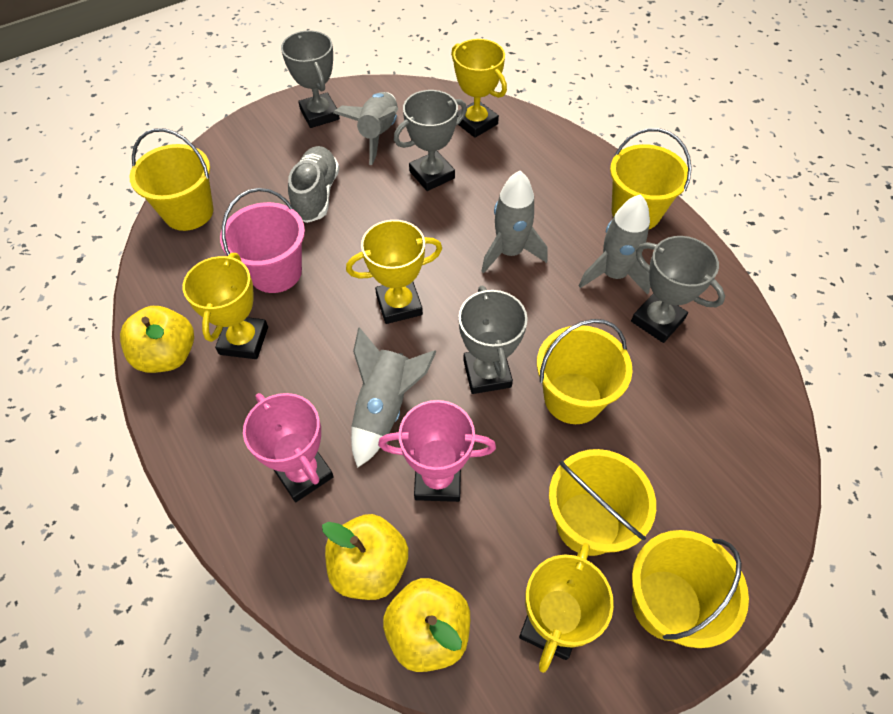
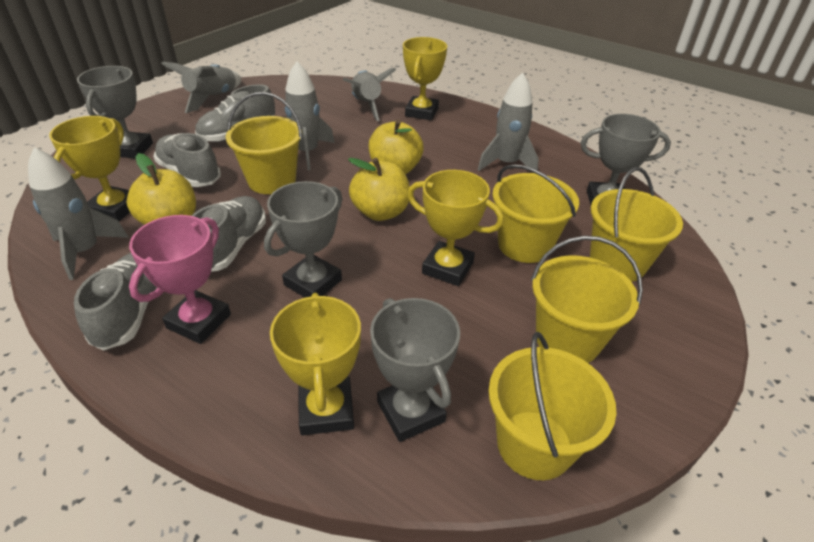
grey rocket: [334,92,398,165] [351,327,437,468] [481,171,548,273] [579,194,650,295] = 4 -> [28,147,129,280] [161,62,242,113] [285,61,335,170] [343,68,396,121] [478,73,539,173] = 5
grey shoe: [288,146,339,223] = 1 -> [74,253,157,350] [153,133,221,187] [192,196,266,272] [195,84,275,142] = 4
pink bucket: [220,188,305,293] = 1 -> none = 0
pink trophy: [243,393,334,502] [378,400,496,502] = 2 -> [129,215,231,344] = 1

